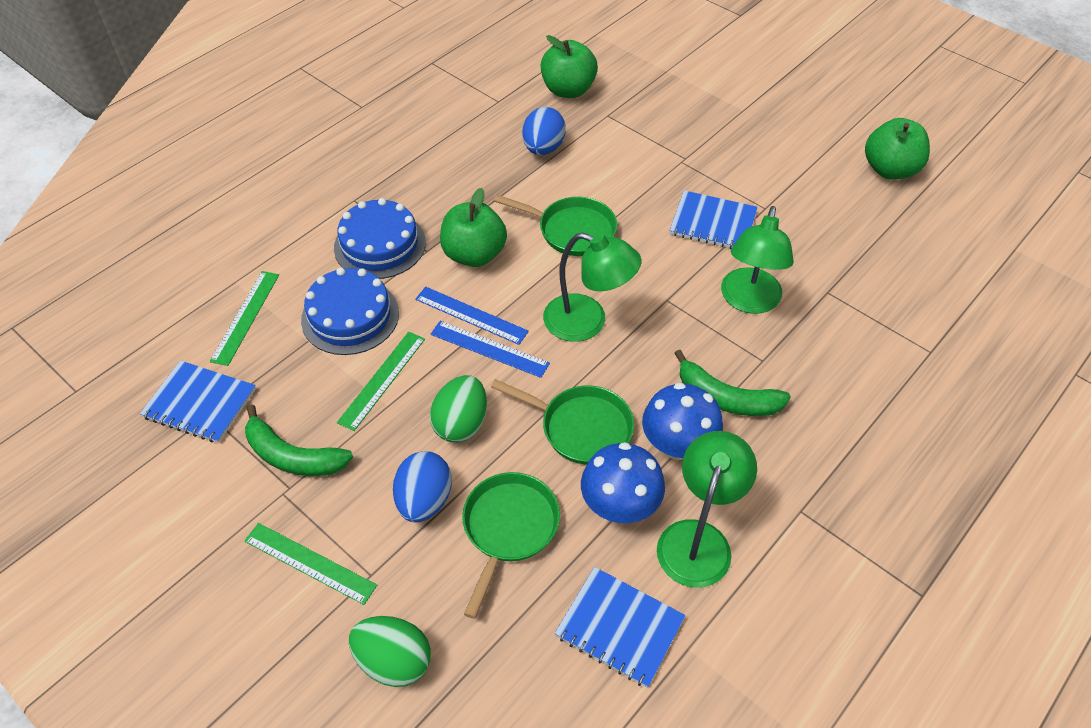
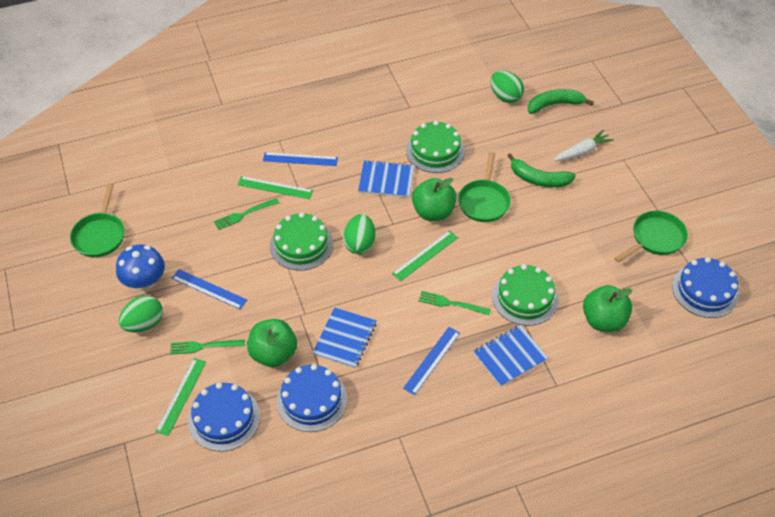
blue cake: [301,268,399,355] [334,198,426,279] = 2 -> [188,383,260,451] [276,364,347,432] [672,257,739,318] = 3
blue egg: [393,451,452,523] [522,107,566,155] = 2 -> none = 0
blue mushroom: [581,442,665,523] [642,382,723,460] = 2 -> [116,245,165,291] = 1
blue ruler: [415,287,529,345] [430,321,550,378] = 2 -> [171,269,247,310] [263,152,338,166] [403,327,460,395] = 3
green cake: none = 0 -> [270,213,333,271] [406,121,465,173] [492,264,559,326] = 3
green egg: [349,616,431,687] [430,375,487,443] = 2 -> [119,296,163,332] [343,214,376,254] [491,70,524,103] = 3
green fork: none = 0 -> [170,340,245,355] [214,198,279,230] [419,291,491,315] = 3
green lamp: [543,232,641,342] [657,431,757,588] [721,206,794,314] = 3 -> none = 0
white carrot: none = 0 -> [553,129,614,161] = 1

